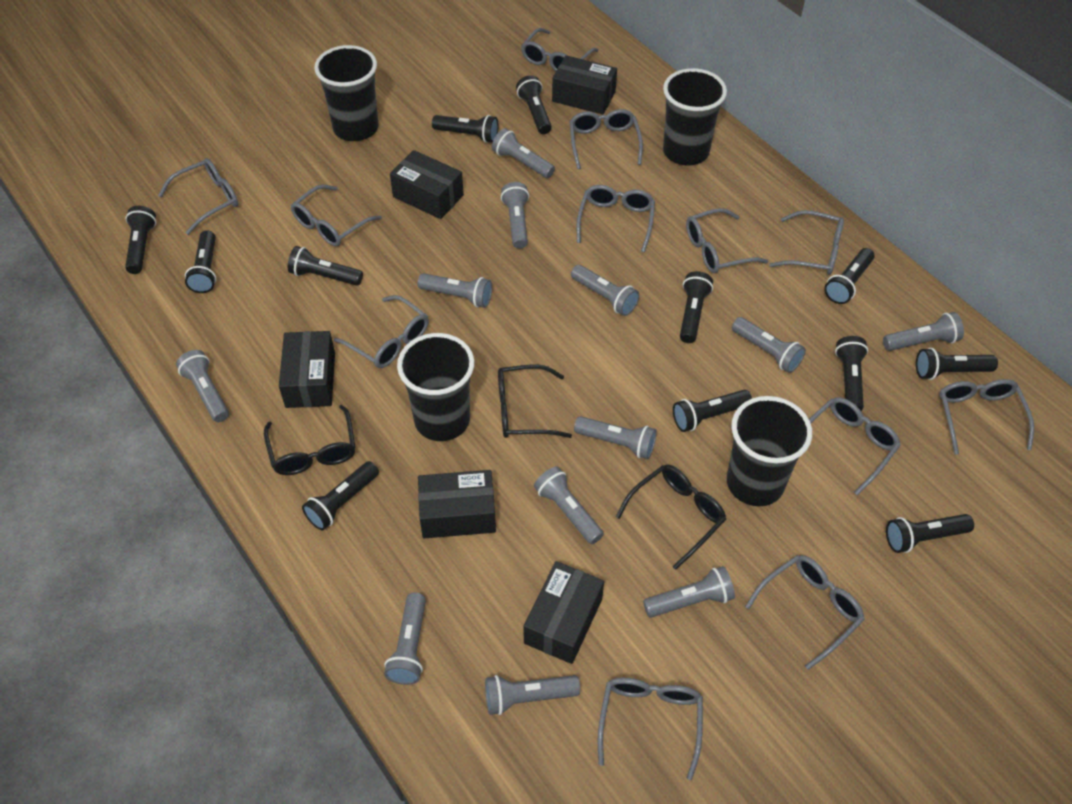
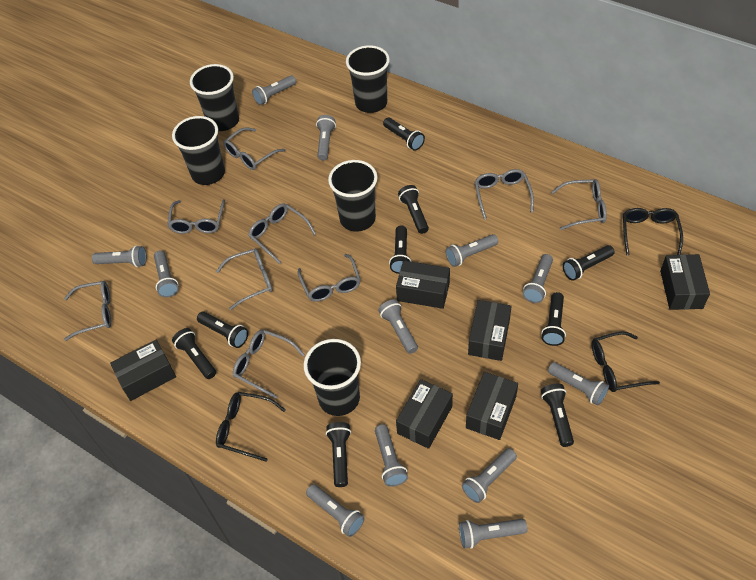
black box: [279,331,335,408] [390,150,464,219] [418,470,496,538] [523,561,604,664] [552,55,617,114] = 5 -> [110,340,176,401] [396,261,450,309] [396,379,453,449] [466,372,518,440] [468,300,512,361] [660,254,710,310] = 6
black cup: [314,45,379,141] [397,333,474,441] [663,68,727,165] [727,396,812,506] = 4 -> [172,116,225,185] [190,64,239,131] [304,339,361,416] [328,160,378,232] [346,45,390,113] = 5
black flashlight: [125,206,156,274] [185,230,216,293] [288,246,363,286] [302,461,379,530] [432,115,498,143] [516,75,552,134] [673,390,752,432] [680,271,713,343] [824,248,875,304] [835,336,868,411] [886,514,974,553] [916,348,998,380] = 12 -> [172,328,216,379] [197,311,248,348] [326,422,351,487] [383,118,425,151] [389,225,412,274] [398,185,429,234] [541,292,566,346] [541,383,574,447] [563,245,614,281] = 9
grey glasses: [158,159,238,235] [290,185,382,246] [334,295,429,368] [521,28,598,71] [569,109,643,169] [577,185,655,252] [598,678,703,780] [686,208,769,273] [745,555,865,670] [769,210,844,275] [809,397,901,496] [939,379,1034,455] = 12 -> [64,281,111,341] [167,199,225,234] [216,249,272,310] [223,127,285,170] [233,330,305,399] [248,204,316,264] [298,254,361,302] [475,169,534,219] [551,179,607,230] = 9

